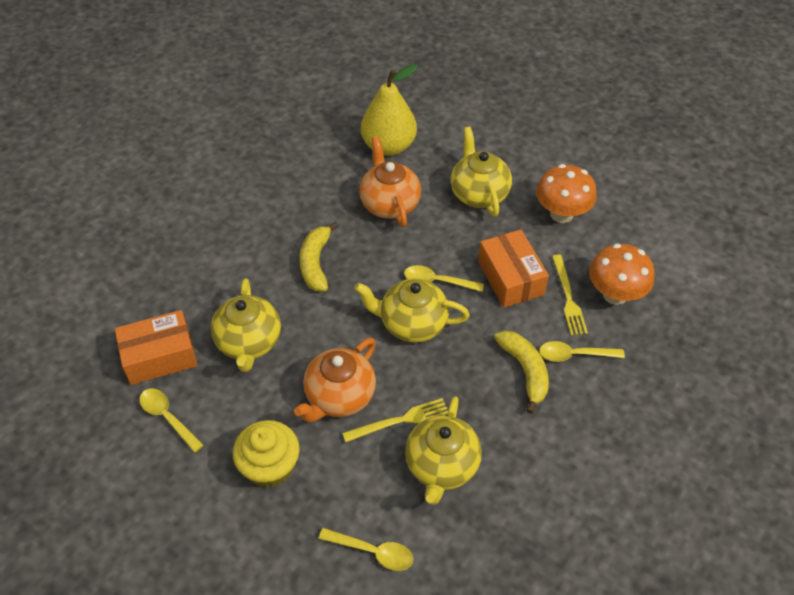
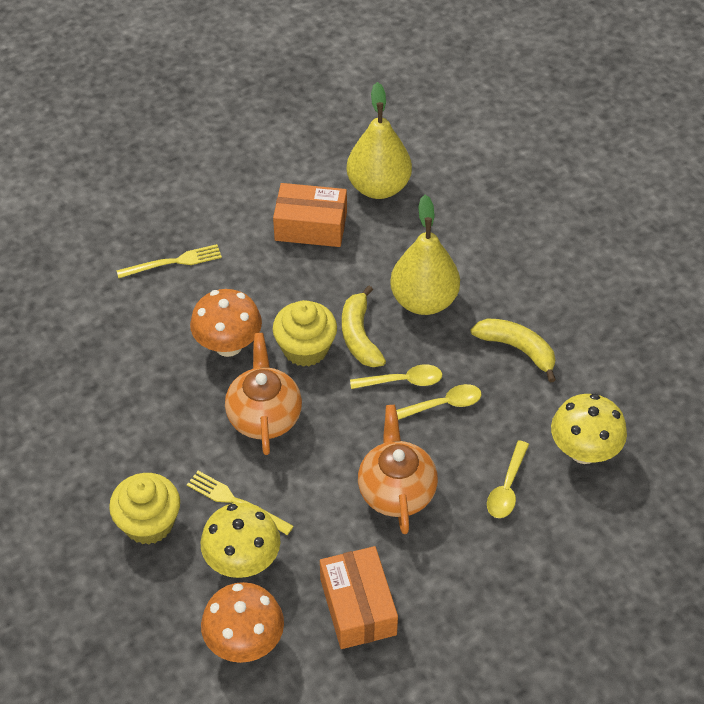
yellow cupcake: [233,420,300,488] = 1 -> [109,473,180,545] [272,300,337,367] = 2
yellow mushroom: none = 0 -> [201,502,280,578] [551,394,627,464] = 2
yellow pear: [361,64,418,156] = 1 -> [347,82,412,199] [390,195,460,315] = 2
yellow spoon: [140,388,204,453] [319,528,414,571] [404,265,484,292] [539,341,625,362] = 4 -> [350,365,442,389] [396,384,482,420] [487,440,529,518] = 3
yellow teapot: [211,278,281,372] [354,279,470,343] [405,396,482,505] [451,127,512,217] = 4 -> none = 0

